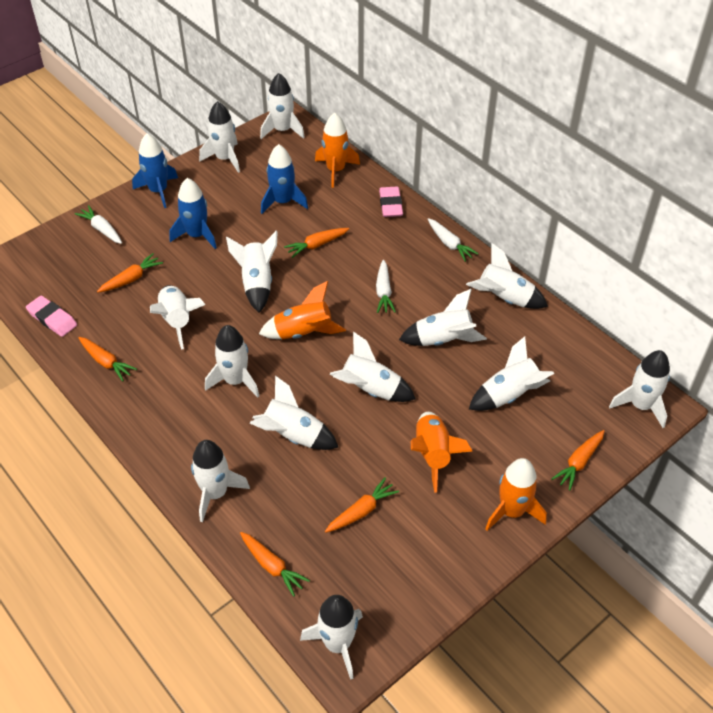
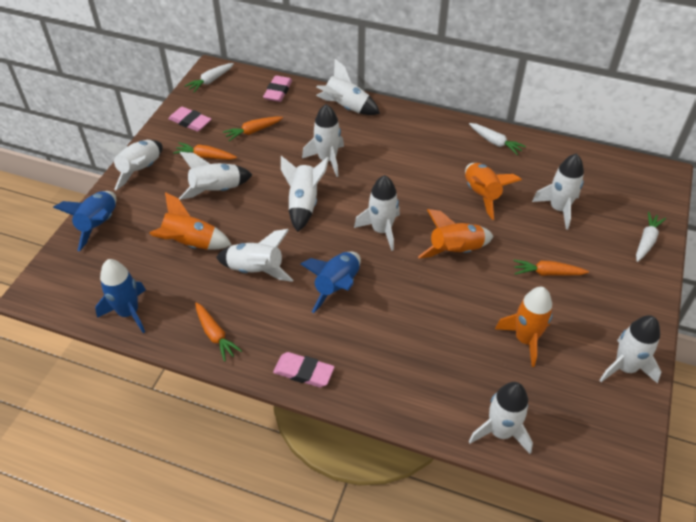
orange carrot: [78,337,137,381] [97,253,163,293] [240,532,310,597] [284,228,349,258] [325,477,399,533] [551,430,604,491] = 6 -> [173,142,237,160] [195,302,242,362] [223,117,283,141] [513,260,589,276] = 4
pink eraser: [26,296,77,337] [379,187,403,217] = 2 -> [168,107,211,132] [263,75,292,102] [273,352,335,387] = 3
white rocket: [150,285,206,350] [191,440,250,522] [199,101,240,173] [205,325,259,397] [226,231,278,313] [250,375,339,450] [260,73,305,139] [300,595,363,680] [329,331,415,402] [399,289,487,346] [466,243,548,309] [469,336,554,411] [609,350,670,428] = 13 -> [98,140,163,190] [179,152,252,200] [216,229,293,282] [281,156,329,232] [302,104,344,177] [316,59,380,115] [354,175,400,251] [468,382,533,454] [532,153,584,230] [599,315,661,384] = 10

